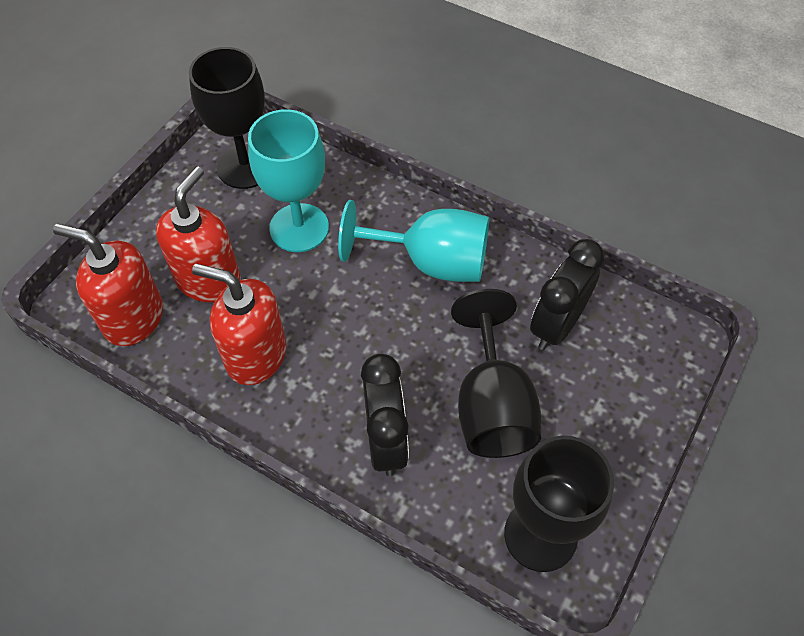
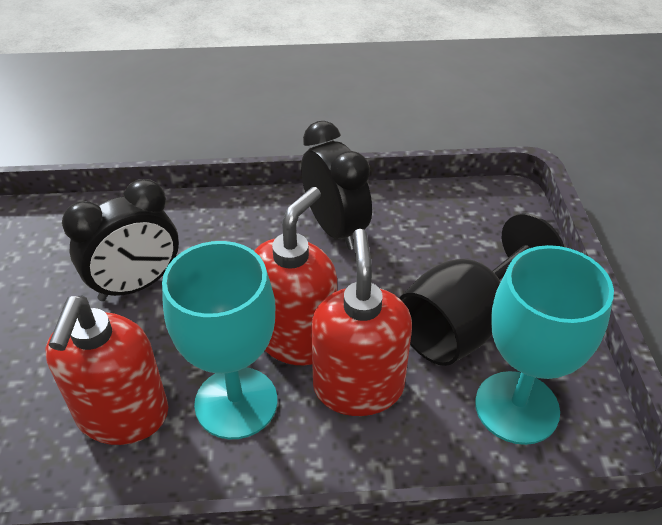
black goblet: [189,47,265,189] [451,289,541,458] [504,436,614,572] = 3 -> [399,213,564,366] = 1

